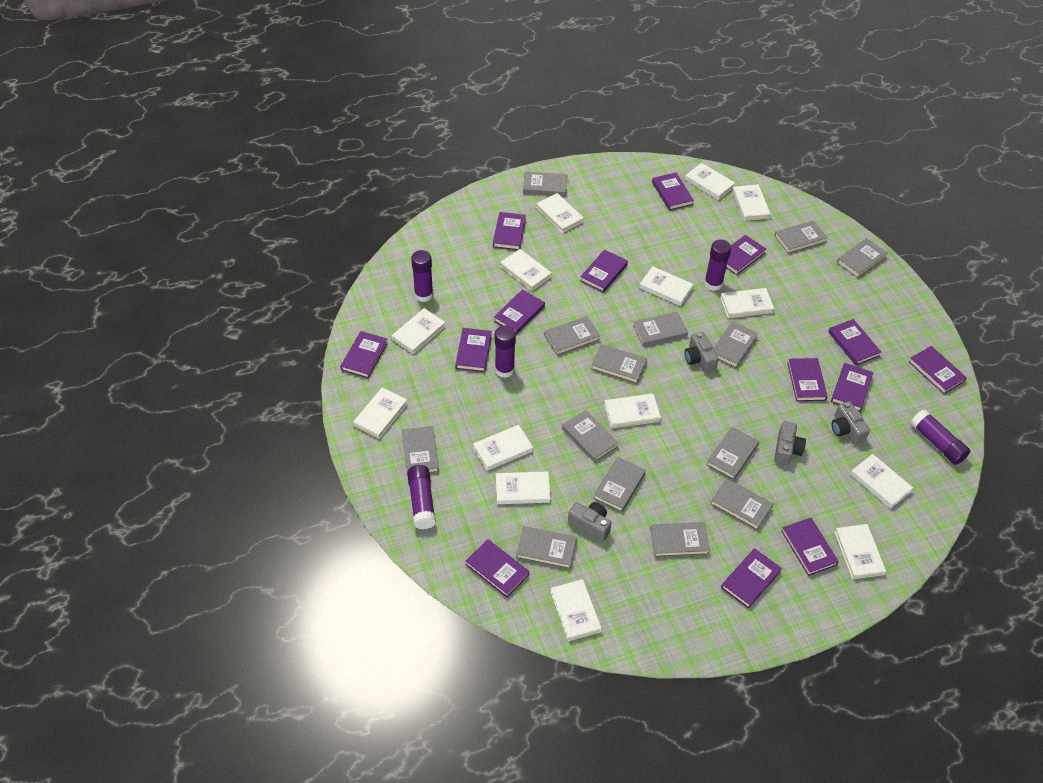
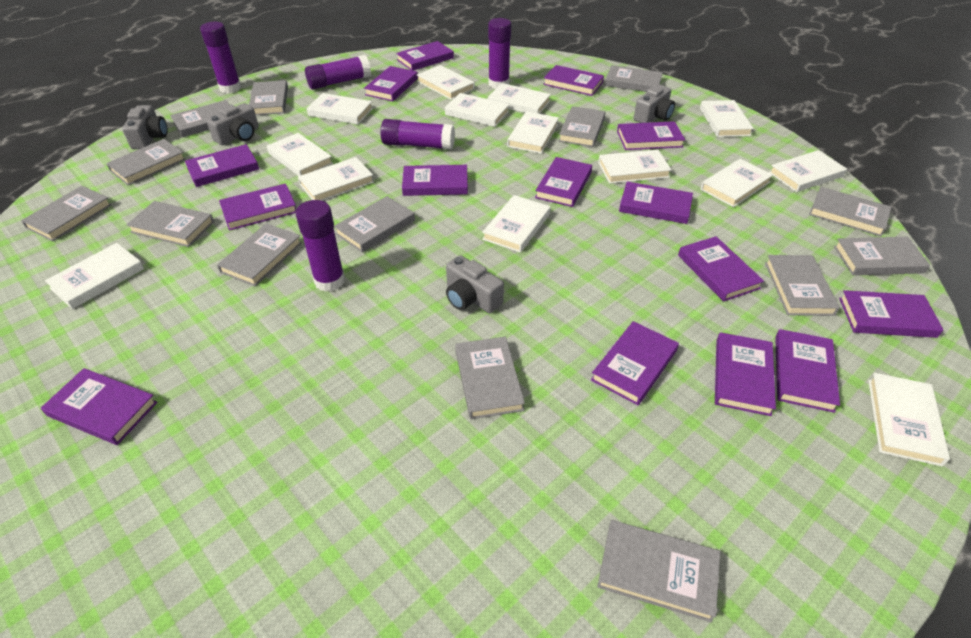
purple book: [340,331,388,378] [455,328,492,372] [466,539,529,597] [493,212,526,250] [494,289,545,335] [580,249,628,293] [652,173,694,211] [721,548,782,609] [726,235,766,275] [781,518,839,576] [787,358,828,402] [828,319,881,365] [831,363,874,412] [909,346,967,394] = 14 -> [41,368,158,445] [185,144,259,187] [219,183,296,231] [364,66,418,101] [396,41,454,71] [402,165,468,196] [535,157,592,207] [543,65,604,96] [591,321,679,405] [617,121,685,150] [619,181,693,224] [678,236,764,302] [715,332,776,416] [775,329,840,413] [839,290,944,338] = 15

